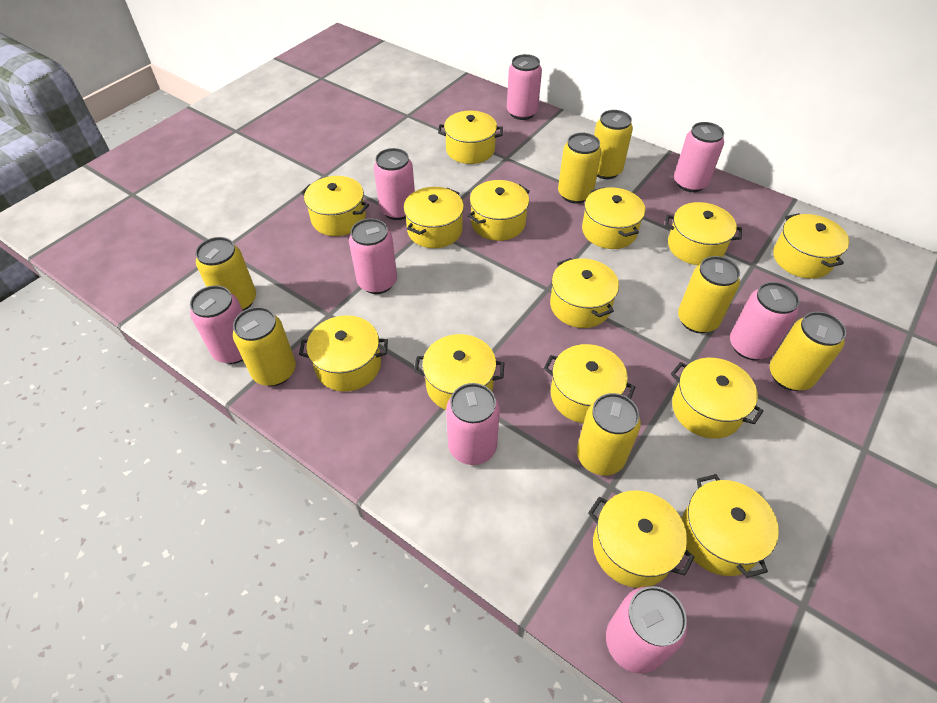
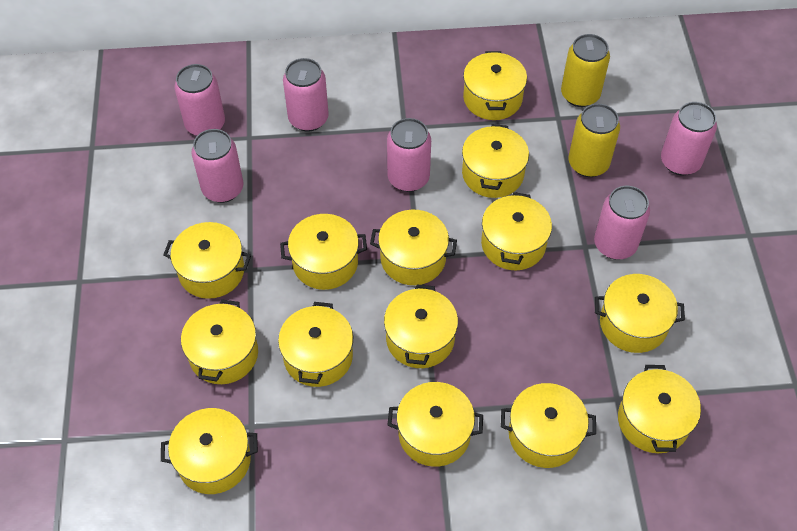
pink can: [190,285,243,364] [349,218,397,294] [374,148,415,220] [446,383,500,465] [507,54,542,120] [606,586,688,674] [674,122,724,192] [730,282,800,360] = 8 -> [174,64,225,136] [192,129,244,203] [283,58,329,132] [387,118,431,192] [594,186,650,260] [661,102,717,175] = 6
yellow can: [195,237,256,311] [233,307,296,386] [558,133,602,204] [577,393,641,475] [594,110,633,179] [678,256,740,333] [770,312,846,391] = 7 -> [561,34,610,107] [569,104,620,177] = 2

